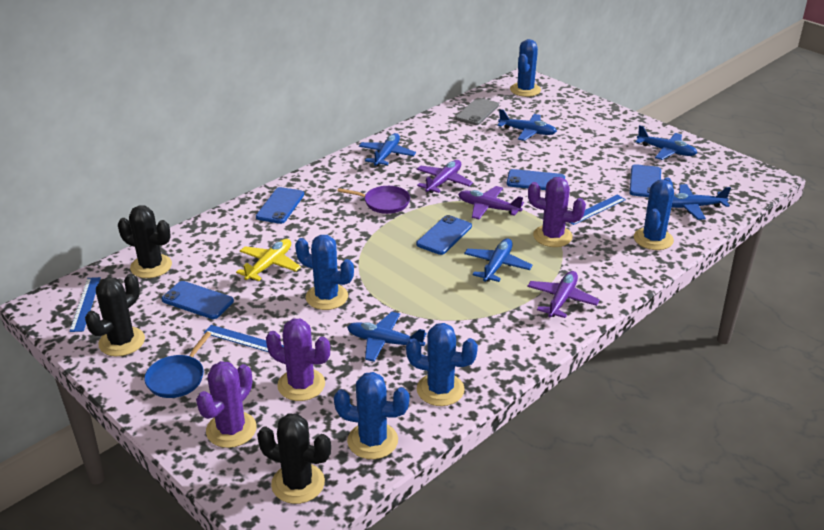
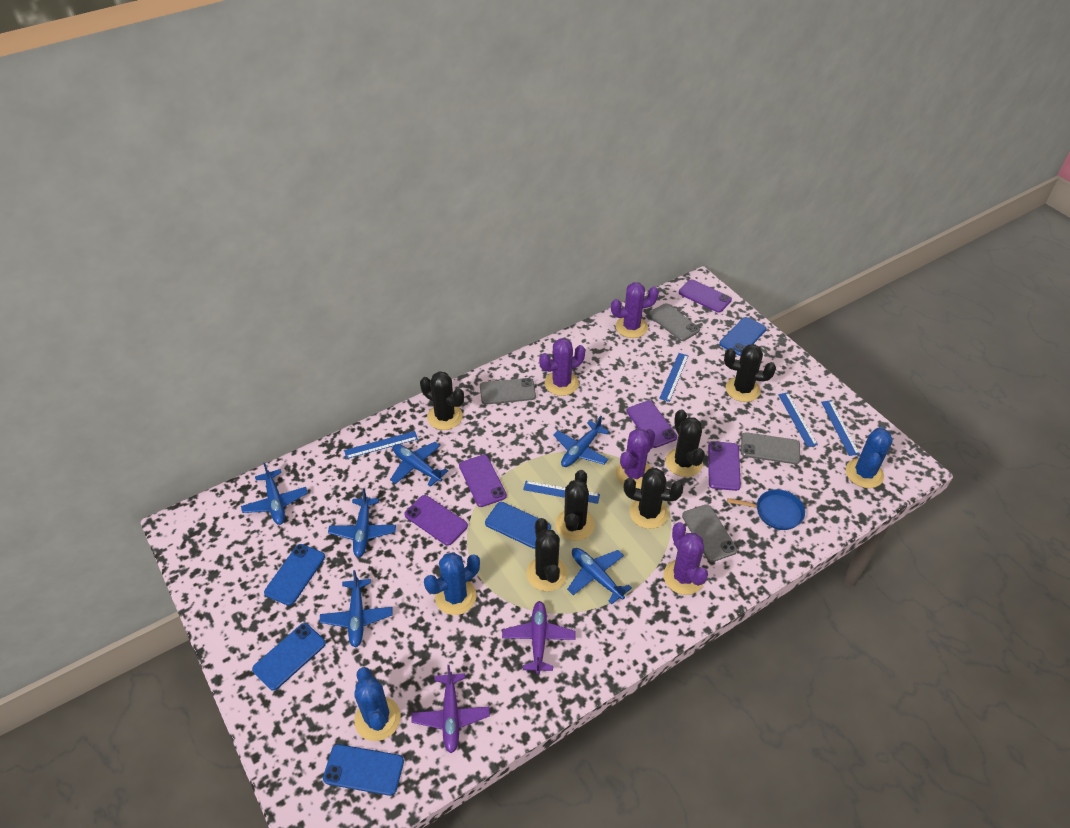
black cactus: [85,274,145,356] [118,205,172,278] [257,413,331,504] = 3 -> [420,371,464,430] [526,518,567,591] [555,470,595,541] [624,468,684,529] [666,409,705,477] [724,344,776,402] = 6
blue cactus: [295,235,354,310] [334,372,409,459] [406,323,478,406] [510,39,541,97] [634,177,674,250] = 5 -> [354,667,401,741] [424,552,480,615] [846,427,893,488] = 3
blue ruler: [69,277,101,332] [204,325,284,352] [569,195,626,225] = 3 -> [344,431,418,459] [523,481,600,504] [659,353,689,402] [778,392,818,447] [821,400,860,456] = 5
grey phone: [455,98,499,125] = 1 -> [480,378,536,405] [649,303,700,341] [682,504,737,562] [741,432,800,464] = 4
purple cactus: [196,361,257,448] [266,319,330,401] [528,177,586,247] = 3 -> [539,338,585,396] [611,282,659,338] [616,429,655,489] [663,522,708,595] = 4
purple pan: [337,186,410,214] = 1 -> none = 0
purple phone: none = 0 -> [404,495,468,546] [459,455,507,507] [627,400,677,448] [679,279,732,313] [708,441,741,491] = 5
purple plane: [417,160,473,193] [458,186,524,219] [527,271,600,318] = 3 -> [411,665,490,753] [502,601,576,674] = 2
yellow plane: [236,239,301,281] = 1 -> none = 0

